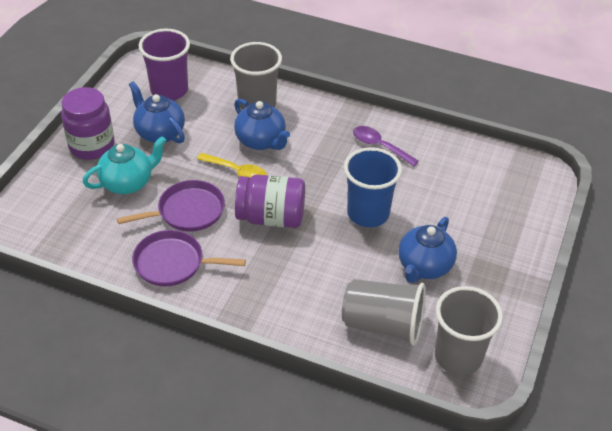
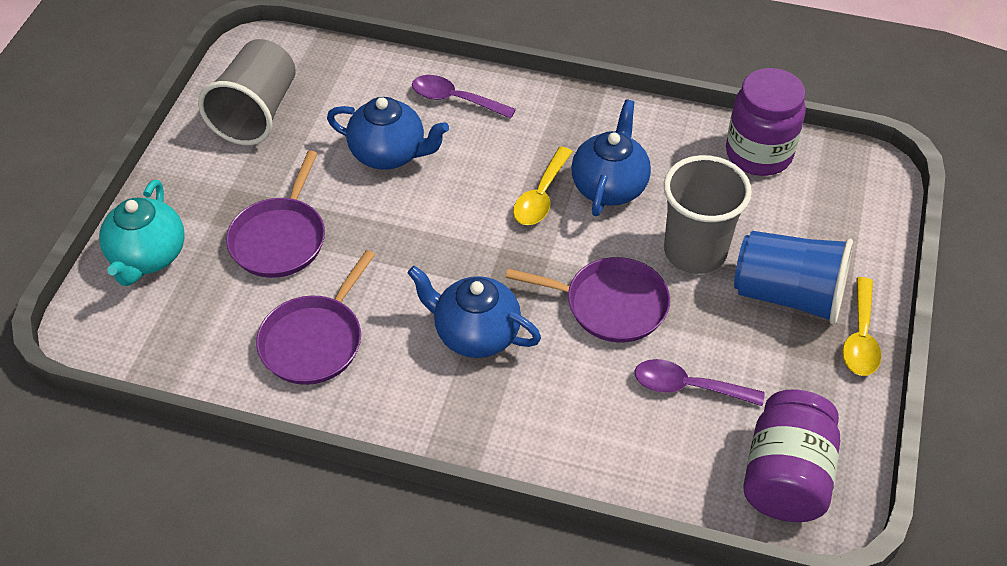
grey cup: [230,42,282,110] [342,279,426,345] [435,286,503,375] = 3 -> [198,39,296,145] [664,155,752,274] = 2
purple cup: [139,29,190,100] = 1 -> none = 0
purple pan: [117,180,225,232] [132,230,246,286] = 2 -> [226,150,325,278] [256,250,375,385] [505,257,670,343] = 3
purple spoon: [353,126,419,167] = 1 -> [412,75,516,119] [635,359,765,406] = 2
yellow spoon: [197,153,267,178] = 1 -> [513,146,573,225] [842,277,881,376] = 2

